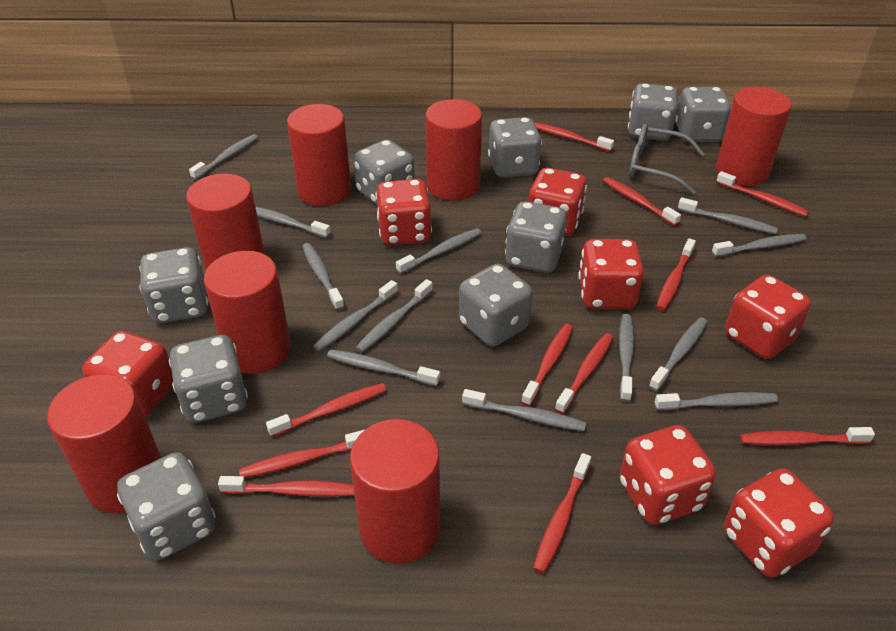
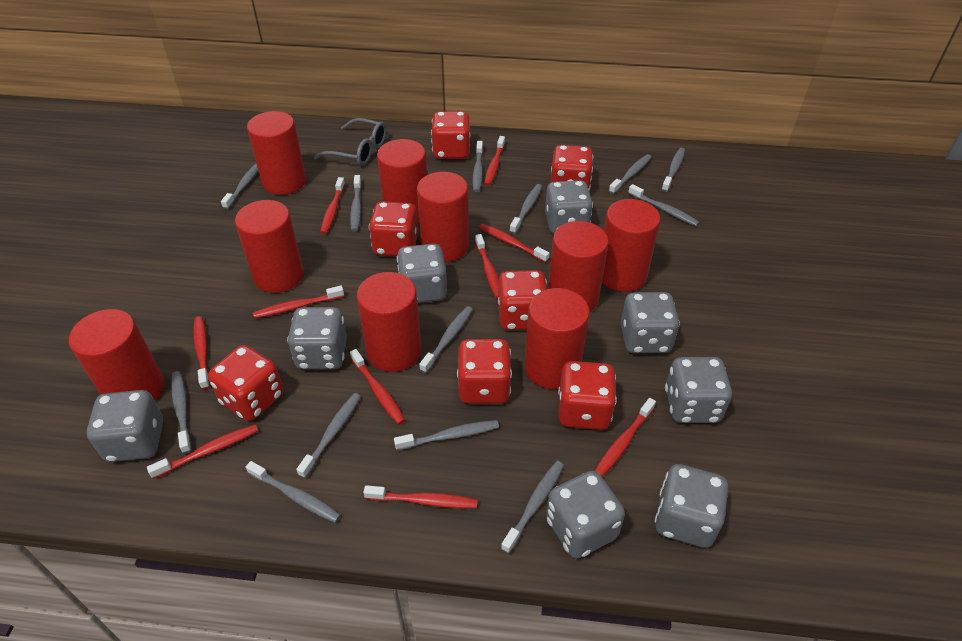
grey dice: [117,452,216,560] [139,247,208,323] [169,335,248,423] [353,140,415,205] [459,264,533,347] [488,117,542,178] [505,201,567,273] [628,83,678,141] [675,87,731,142] = 9 -> [87,390,163,462] [287,307,347,370] [397,244,447,303] [545,180,593,234] [546,471,625,559] [621,292,680,353] [655,464,728,548] [665,357,732,423] = 8
red cylinder: [47,374,161,513] [186,174,265,270] [204,251,291,374] [287,104,351,206] [350,419,440,564] [425,99,482,201] [716,87,792,186] = 7 -> [69,309,164,401] [235,200,304,293] [247,111,306,195] [357,272,422,372] [377,139,427,223] [417,172,469,262] [525,288,590,389] [548,221,609,312] [602,199,660,292] = 9
red toothbrush: [218,476,355,497] [239,430,364,478] [266,383,387,437] [521,324,573,407] [533,453,591,574] [535,123,614,152] [555,333,614,414] [603,177,681,226] [656,238,696,311] [716,171,809,217] [740,427,875,445] = 11 -> [147,424,258,479] [193,316,210,389] [253,286,344,319] [320,177,345,234] [350,349,405,425] [363,485,477,508] [475,234,499,299] [479,223,550,263] [484,136,505,186] [595,398,656,477] = 10

